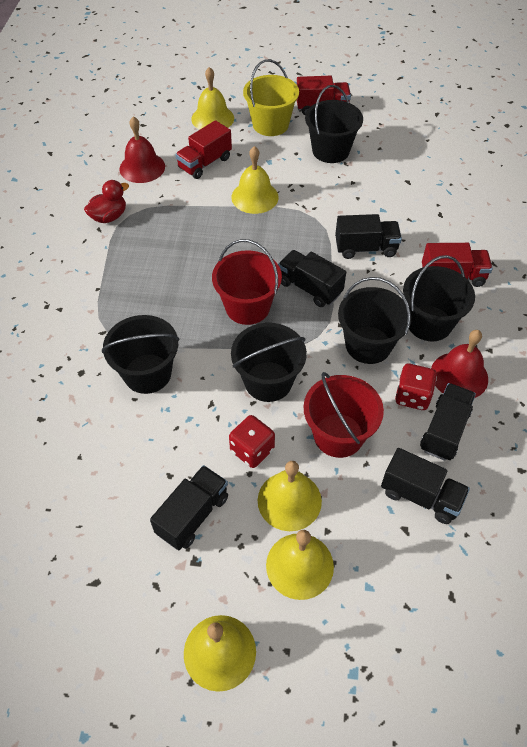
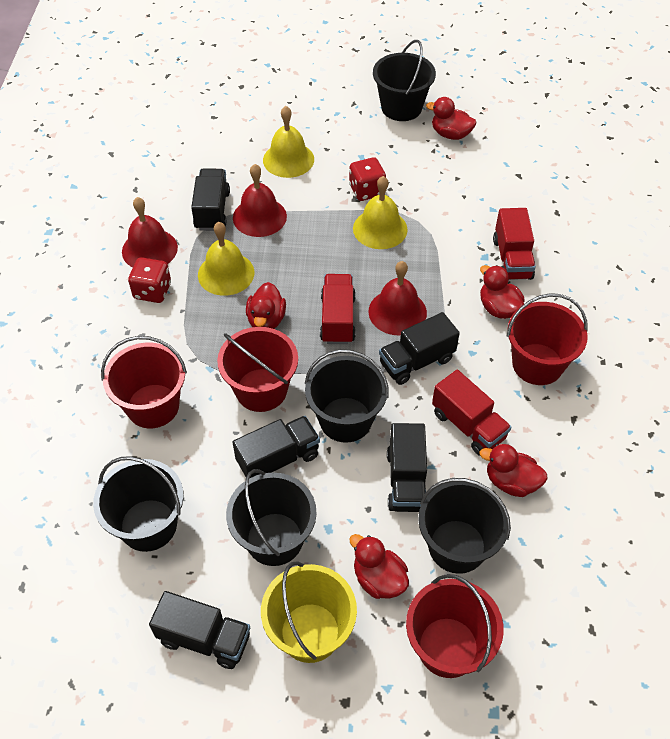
red bell: [119,116,165,183] [431,330,488,398] = 2 -> [122,197,178,267] [233,164,287,237] [368,261,427,335] = 3
red bucket: [212,239,282,325] [303,372,384,458] = 2 -> [101,336,187,428] [217,327,298,412] [406,574,504,678] [507,293,588,385] = 4
red duck: [84,180,129,223] = 1 -> [246,282,286,329] [349,534,409,599] [426,97,476,140] [479,444,548,497] [480,265,525,319] = 5
yellow bell: [184,615,256,692] [191,67,234,130] [231,146,279,214] [258,461,322,531] [266,530,334,600] = 5 -> [198,222,254,296] [263,106,314,178] [353,176,408,249] = 3

